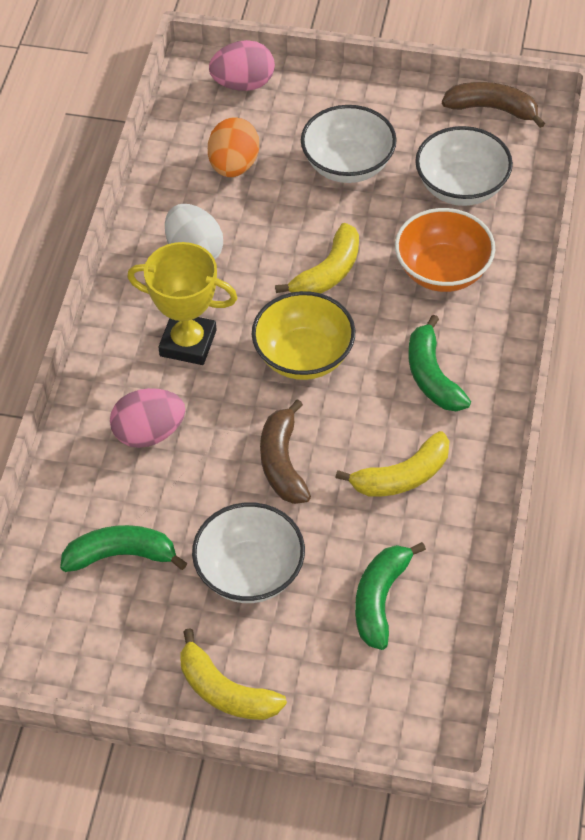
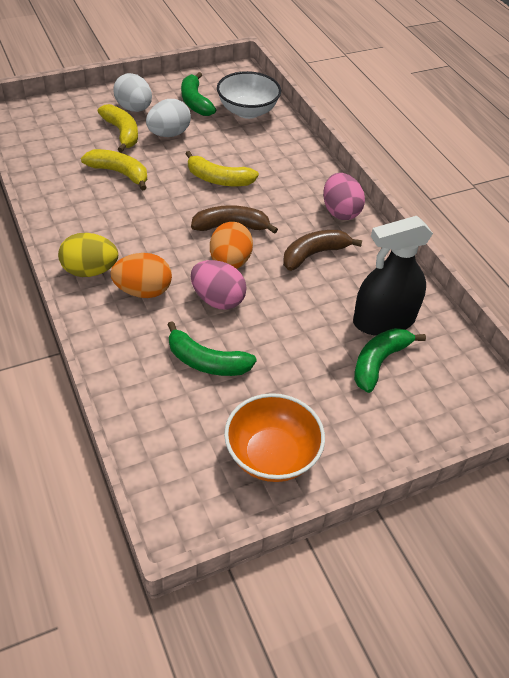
black spray bottle: none = 0 -> [353,216,433,336] = 1
orange egg: [208,118,259,177] = 1 -> [111,253,172,298] [210,222,253,269] = 2
white bowl: [192,502,305,603] [301,105,397,183] [415,126,513,206] = 3 -> [217,71,281,119] = 1
white egg: [165,204,223,260] = 1 -> [113,73,152,112] [146,99,191,137] = 2
yellow bowl: [252,291,355,380] = 1 -> none = 0
yellow egg: none = 0 -> [58,233,118,277] = 1
yellow trophy: [127,242,237,365] = 1 -> none = 0

